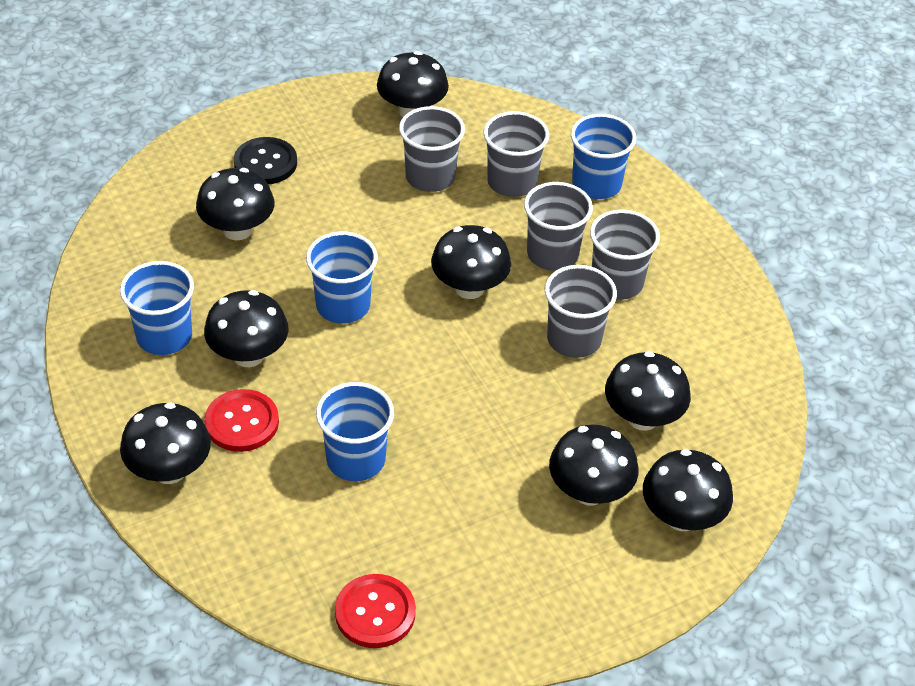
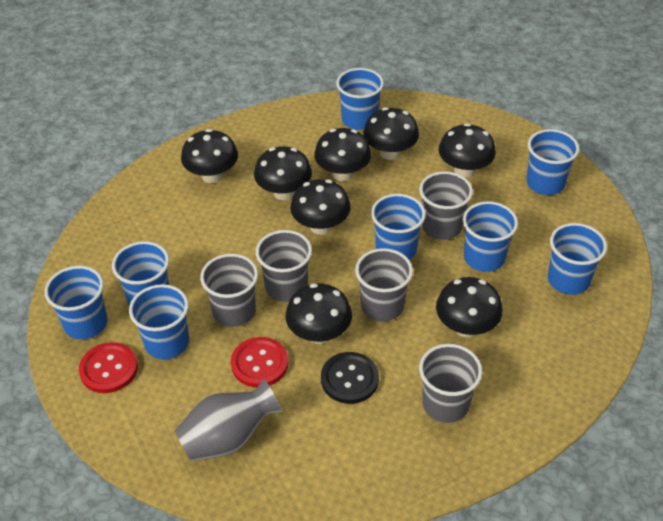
blue cup: [120,261,194,355] [306,232,378,323] [316,382,394,481] [571,114,636,199] = 4 -> [44,266,107,340] [112,241,169,306] [129,284,189,360] [336,68,384,130] [371,194,426,260] [463,201,518,272] [526,129,579,195] [548,223,607,295] = 8
grey vase: none = 0 -> [175,379,282,461] = 1

